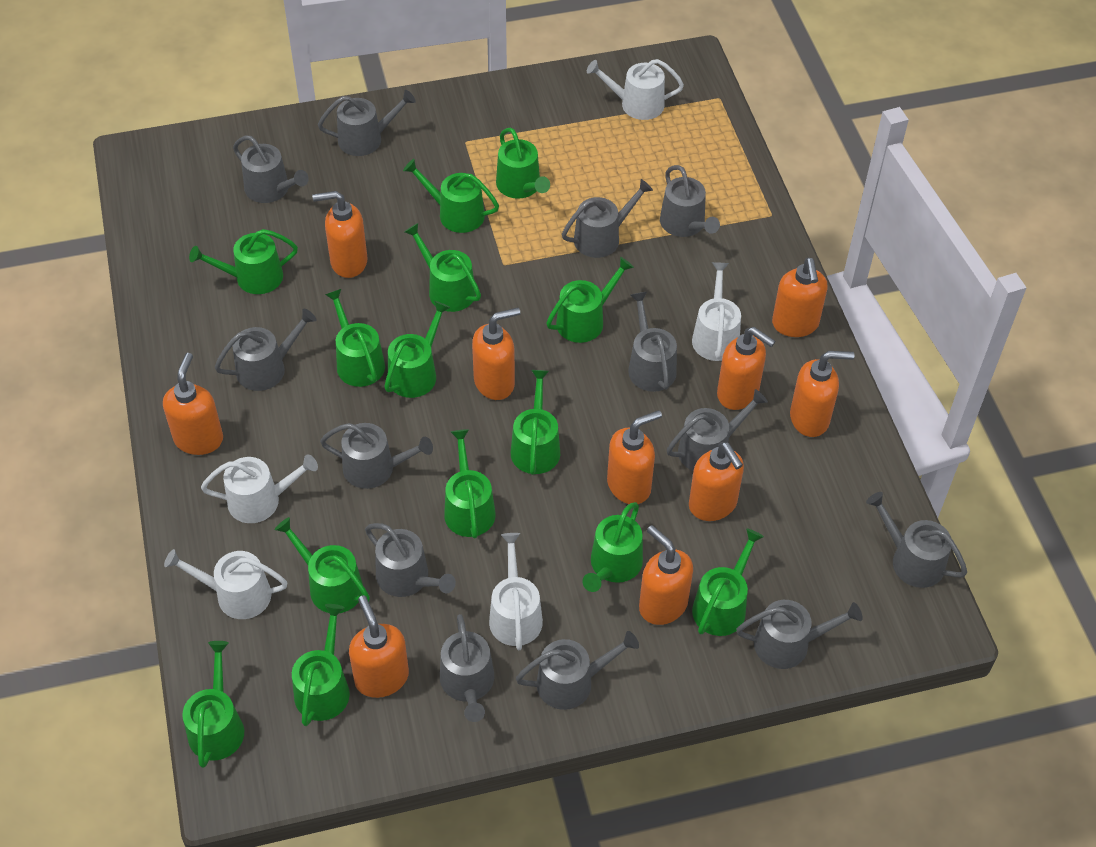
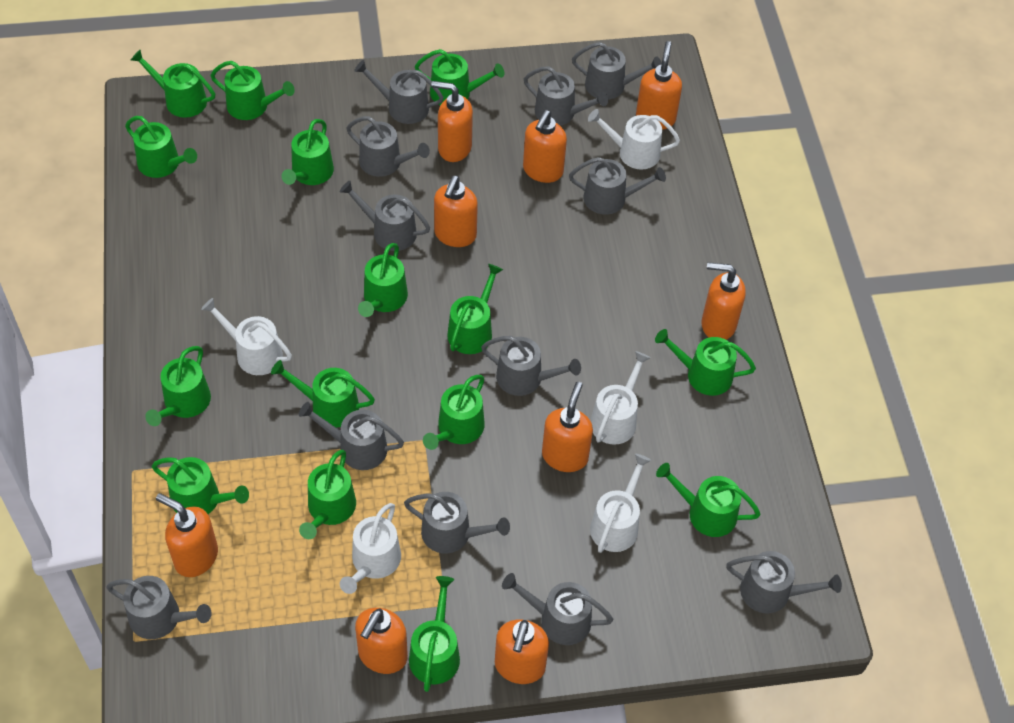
green watering can: [182,641,244,768] [189,229,298,294] [274,517,370,613] [292,604,350,726] [325,289,385,387] [384,301,451,398] [403,159,499,233] [404,223,481,312] [444,429,496,539] [496,128,550,199] [511,370,560,475] [546,257,634,343] [582,502,643,592] [692,528,764,636] = 14 -> [125,116,197,178] [131,50,215,118] [145,346,211,426] [152,457,249,514] [210,61,295,120] [271,360,375,427] [281,119,334,185] [299,450,356,539] [358,243,408,317] [409,576,460,692] [415,49,504,105] [423,375,485,450] [447,264,503,354] [655,329,756,396] [656,463,761,537] = 15
grey watering can: [214,308,317,391] [233,136,309,203] [318,90,416,156] [320,423,433,489] [365,523,456,597] [440,614,494,722] [516,631,639,710] [562,179,653,258] [628,292,677,392] [660,165,720,237] [667,389,768,471] [736,600,863,669] [866,492,967,588] = 13 -> [106,576,212,639] [299,402,404,470] [340,180,430,251] [346,116,430,177] [354,60,444,124] [404,492,510,554] [481,336,581,396] [502,573,613,645] [524,66,608,126] [569,157,666,215] [572,42,662,100] [726,551,842,613] = 12
orange soap dispenser: [163,353,223,455] [312,191,368,278] [349,595,409,698] [472,308,520,400] [607,410,662,504] [639,525,693,625] [689,442,744,521] [717,327,776,410] [772,258,828,337] [790,351,855,437] = 10 -> [156,493,218,577] [355,608,408,674] [431,81,473,162] [434,176,478,247] [495,620,549,684] [523,110,567,183] [542,382,593,472] [636,41,682,130] [702,262,746,340] = 9

